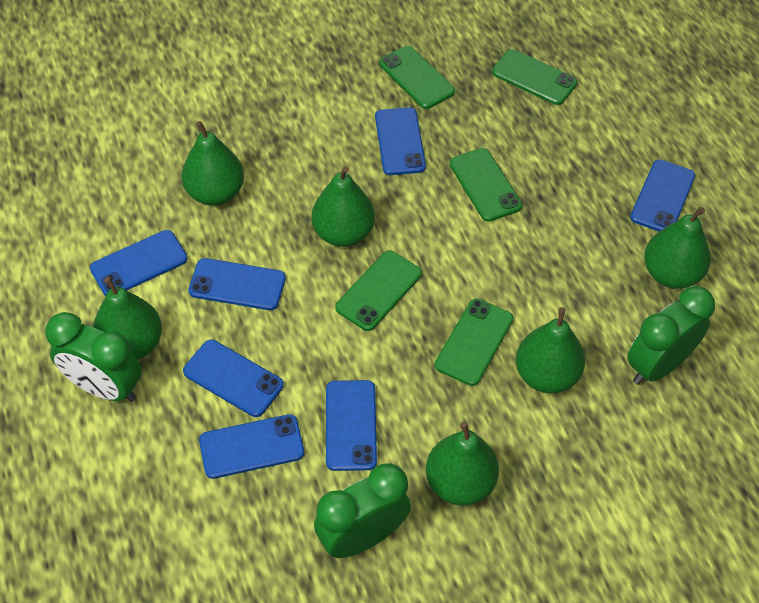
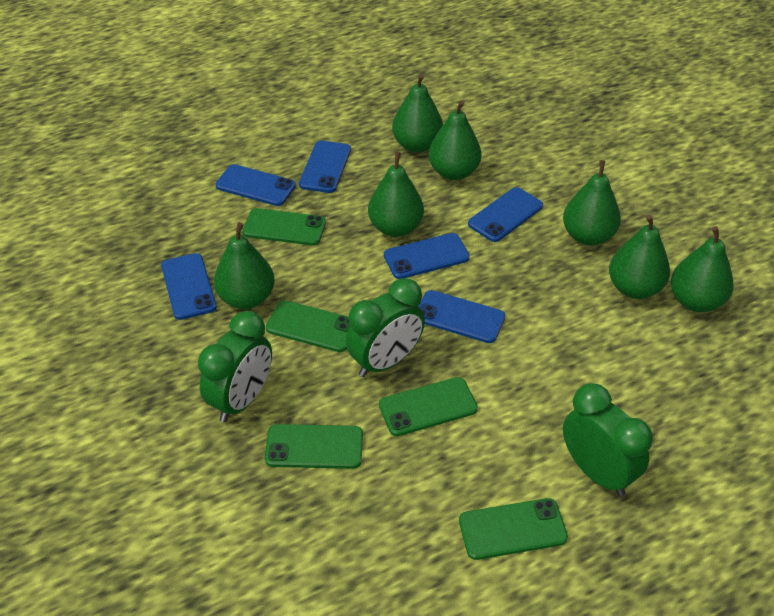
blue phone: [90,230,188,296] [183,340,284,417] [188,258,286,310] [199,414,304,479] [326,380,377,471] [375,107,426,175] [630,159,695,231] = 7 -> [161,253,217,320] [215,164,296,206] [299,141,351,193] [384,233,470,279] [418,290,506,343] [468,187,543,242] = 6
green pear: [93,277,162,360] [182,121,244,205] [312,166,375,247] [426,422,499,506] [516,307,585,393] [644,207,711,289] = 6 -> [214,222,275,309] [368,152,424,237] [392,74,443,153] [429,100,481,180] [563,160,621,246] [609,215,670,299] [671,226,734,312] = 7

